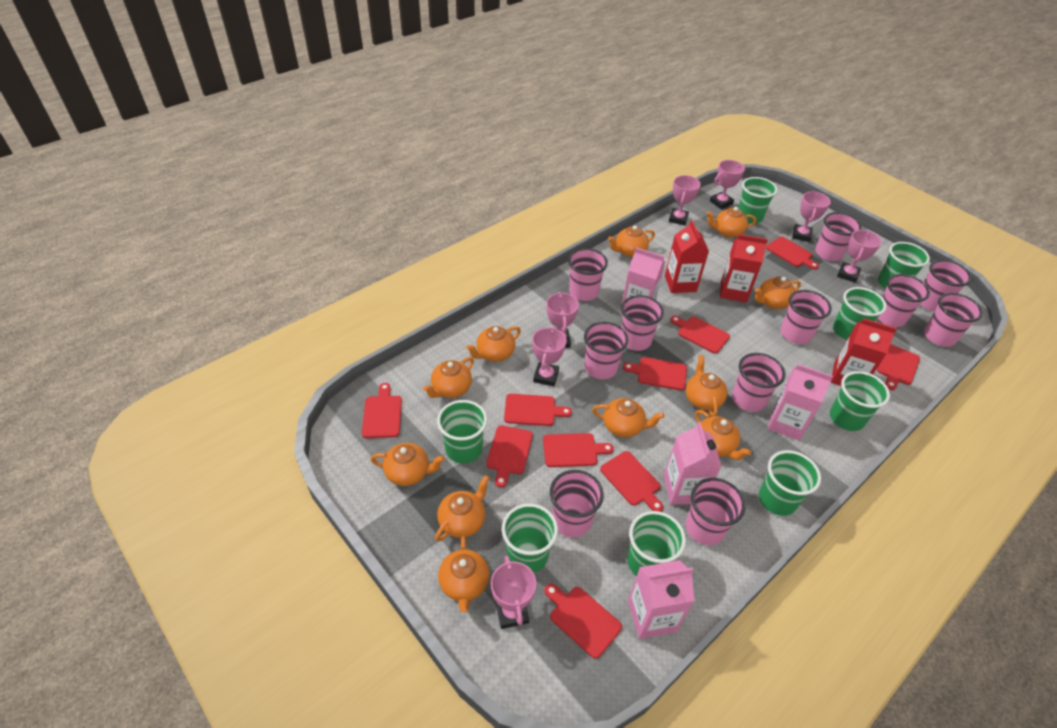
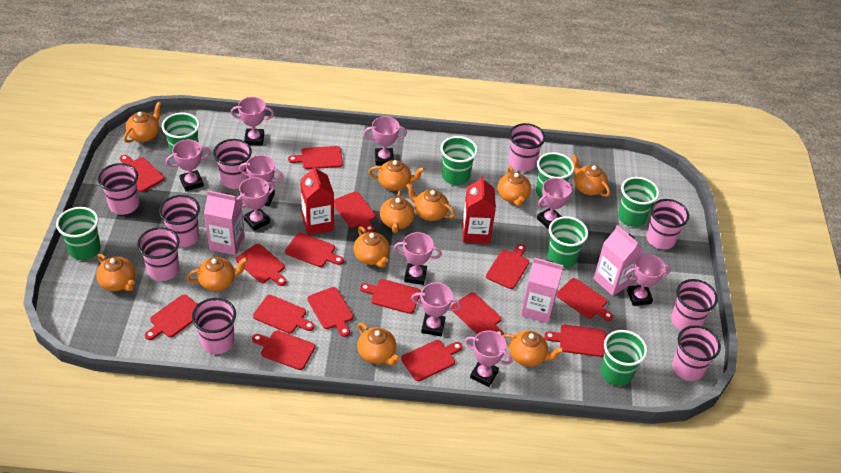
green cup: [437,400,487,463] [502,503,558,573] [627,511,686,576] [738,177,777,224] [759,450,821,516] [830,371,890,431] [833,287,887,340] [878,242,930,289] = 8 -> [56,207,101,260] [162,113,200,159] [441,136,478,185] [536,152,574,198] [547,216,588,268] [601,330,647,386] [618,177,659,227] = 7
pink carton: [621,247,665,312] [628,560,695,639] [664,422,722,505] [768,364,833,441] = 4 -> [204,191,245,255] [521,258,564,323] [593,225,644,296] = 3
pink cup: [550,470,604,538] [568,248,608,301] [584,322,629,379] [621,295,664,351] [686,478,745,545] [732,353,785,412] [781,290,832,344] [815,212,862,261] [878,274,930,327] [920,260,972,311] [924,293,983,347] = 11 -> [98,163,139,215] [137,227,180,281] [159,195,200,247] [192,298,236,354] [213,139,252,189] [509,123,545,172] [646,199,689,249] [671,279,718,330] [672,325,721,381] = 9
pink trophy: [491,556,536,629] [532,327,566,386] [546,292,579,348] [669,175,701,225] [710,160,745,209] [792,192,831,242] [837,230,882,283] = 7 -> [166,140,210,191] [231,97,274,146] [237,177,275,231] [239,155,283,206] [364,116,407,165] [394,232,442,285] [411,282,461,336] [465,330,512,387] [537,178,573,230] [625,254,671,306] = 10
red carton: [665,220,709,293] [720,234,768,303] [831,318,897,386] = 3 -> [300,165,334,235] [462,175,496,244] = 2
red cutting board: [362,383,402,438] [486,425,533,488] [504,394,572,426] [543,433,614,467] [544,584,622,659] [600,451,663,512] [623,357,687,390] [670,316,730,354] [766,236,819,270] [877,344,920,390] = 10 -> [120,155,165,192] [145,294,198,340] [236,244,287,286] [252,330,315,370] [253,295,315,333] [285,232,344,267] [288,146,343,169] [307,287,353,337] [334,191,376,233] [360,279,421,314] [401,340,462,381] [451,292,504,335] [486,244,529,289] [544,324,606,357] [556,278,613,321] = 15

